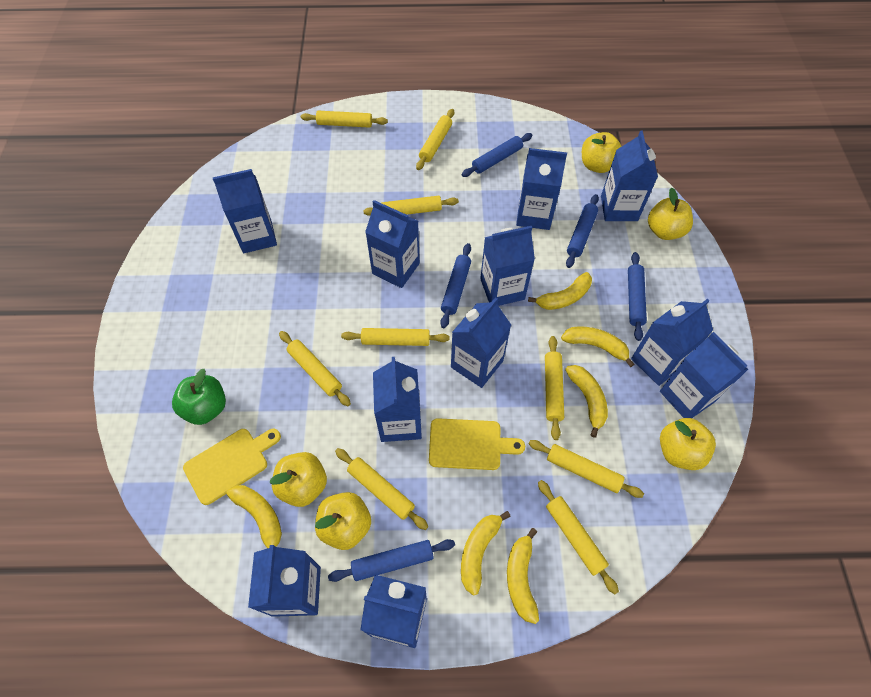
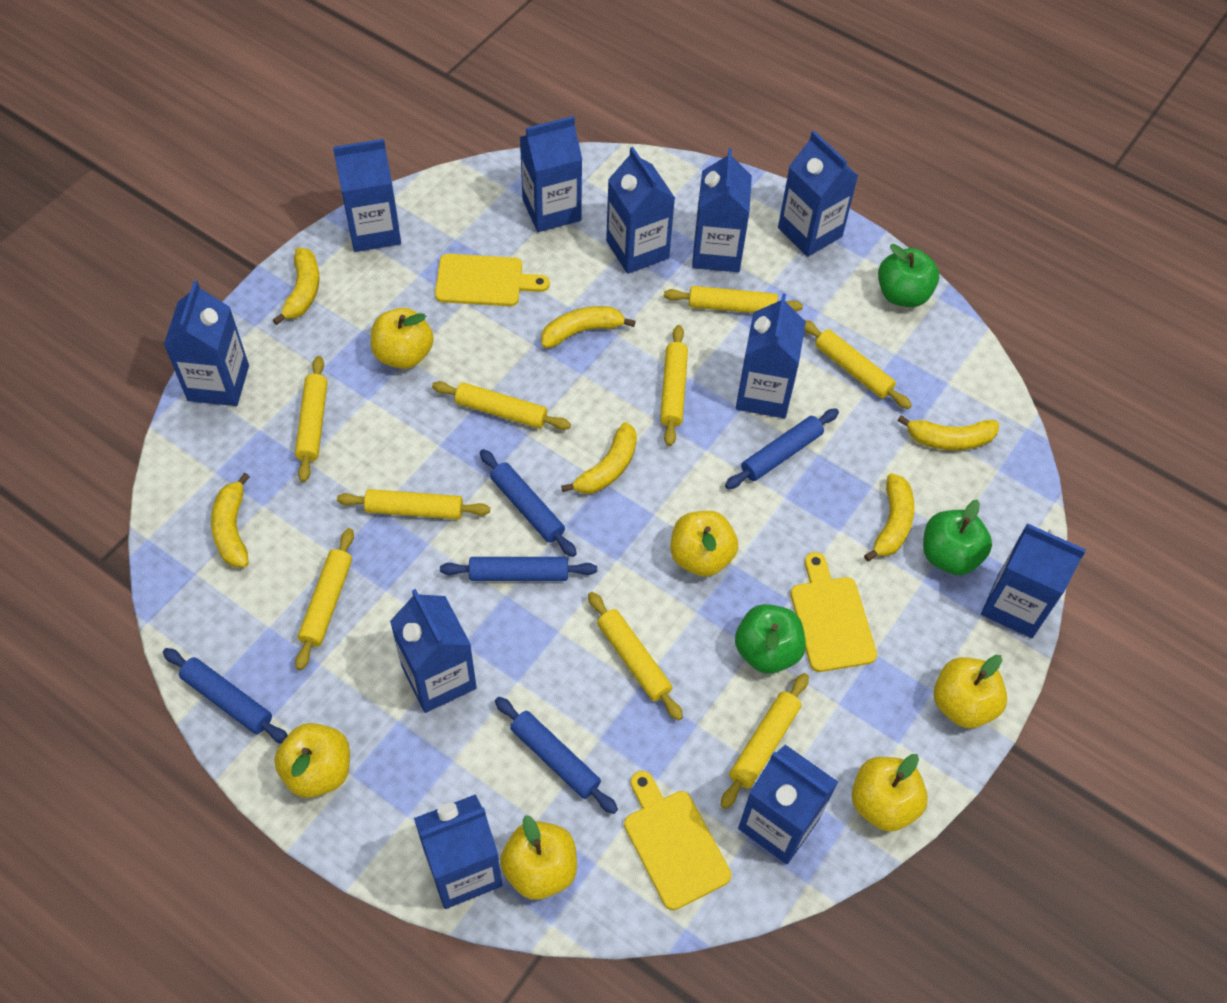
green apple: [172,369,226,425] = 1 -> [735,604,806,674] [878,244,939,307] [923,500,992,575] = 3
yellow apple: [270,452,327,507] [315,492,371,550] [582,132,622,173] [648,188,693,240] [660,418,716,470] = 5 -> [274,723,350,798] [371,308,434,369] [500,815,577,900] [670,511,738,577] [852,754,928,832] [934,655,1007,728] = 6
yellow cutting board: [183,429,281,505] [429,418,525,470] = 2 -> [435,254,550,306] [624,771,731,910] [791,552,877,672] = 3

